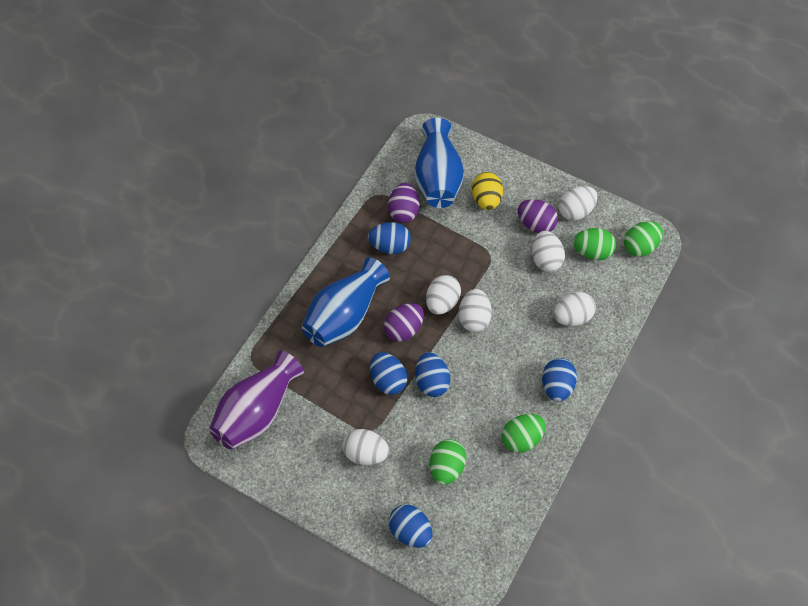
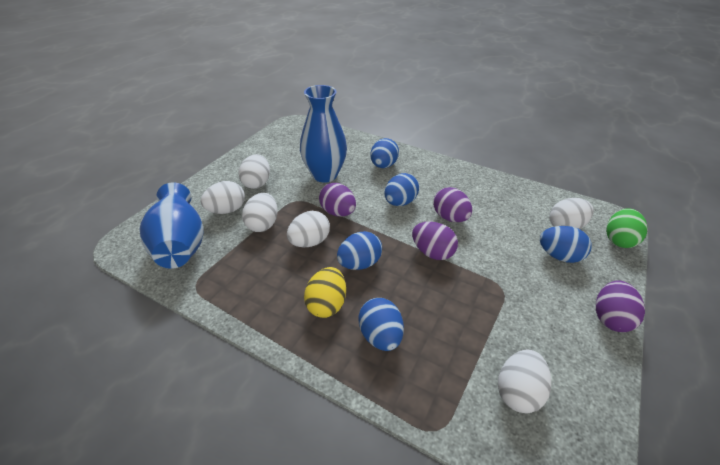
green egg: [430,439,466,485] [502,414,546,453] [573,228,616,260] [624,221,663,257] = 4 -> [606,208,648,248] = 1
purple egg: [384,303,424,342] [388,183,420,223] [518,199,558,233] = 3 -> [319,183,356,217] [412,222,458,260] [433,187,472,222] [596,280,645,332] = 4
purple vase: [209,351,304,449] = 1 -> none = 0

